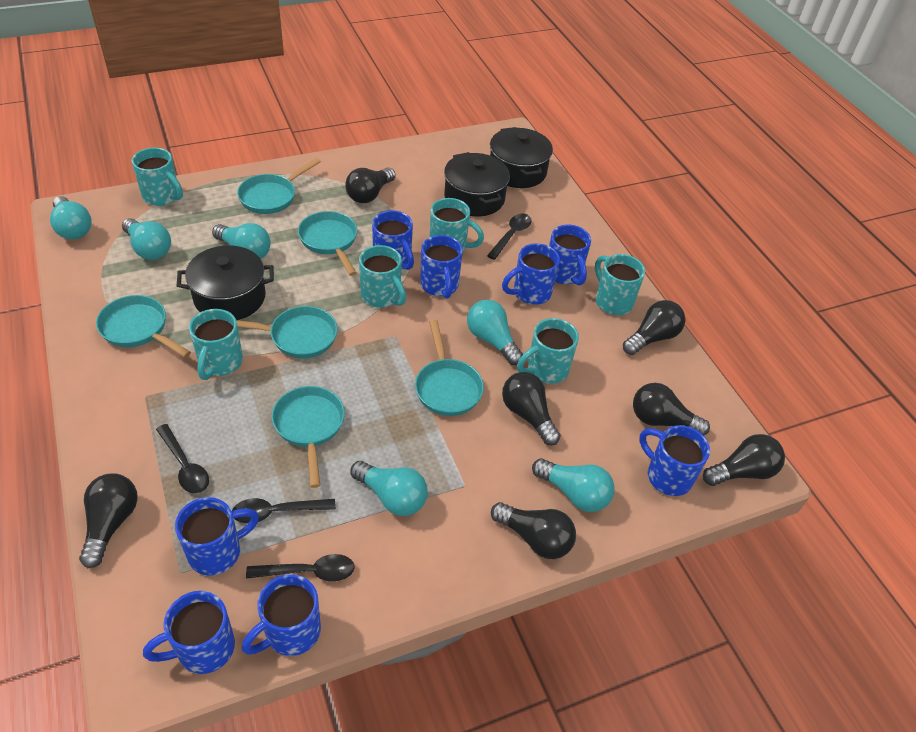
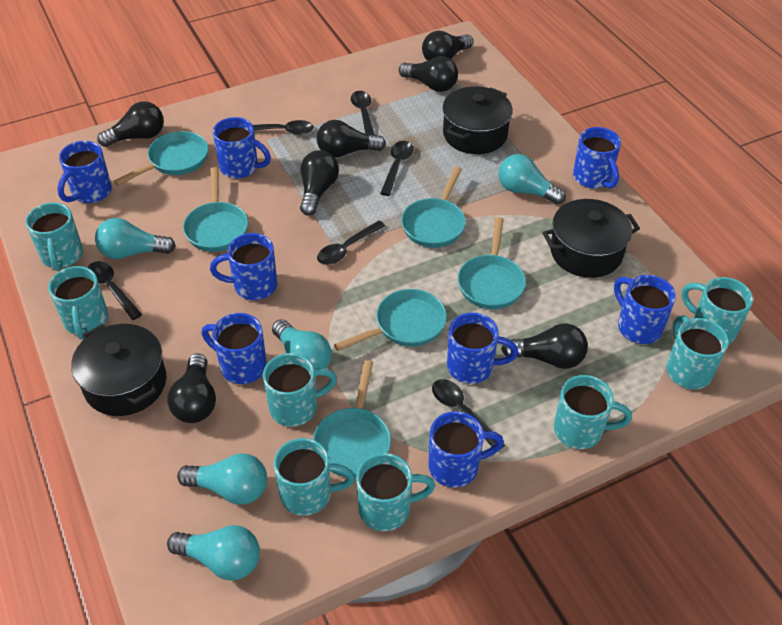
black spoon: [156,424,209,494] [232,498,336,523] [246,554,355,581] [487,214,532,260] = 4 -> [87,261,142,320] [253,120,314,135] [317,221,385,265] [351,91,375,135] [380,141,413,196] [432,379,505,449] = 6
turquoise light bulb: [50,196,92,240] [122,218,171,260] [212,223,271,259] [350,461,428,516] [467,300,523,365] [532,458,614,512] = 6 -> [95,218,176,259] [167,525,260,581] [177,453,267,505] [272,319,332,369] [498,154,566,205] = 5
turquoise mug: [132,147,183,206] [189,309,243,380] [359,245,406,308] [430,198,484,252] [517,318,579,384] [595,254,645,315] = 6 -> [25,203,83,271] [48,266,108,340] [263,353,337,427] [274,438,355,516] [356,453,435,531] [554,375,632,449] [666,315,729,389] [682,277,753,345] = 8

